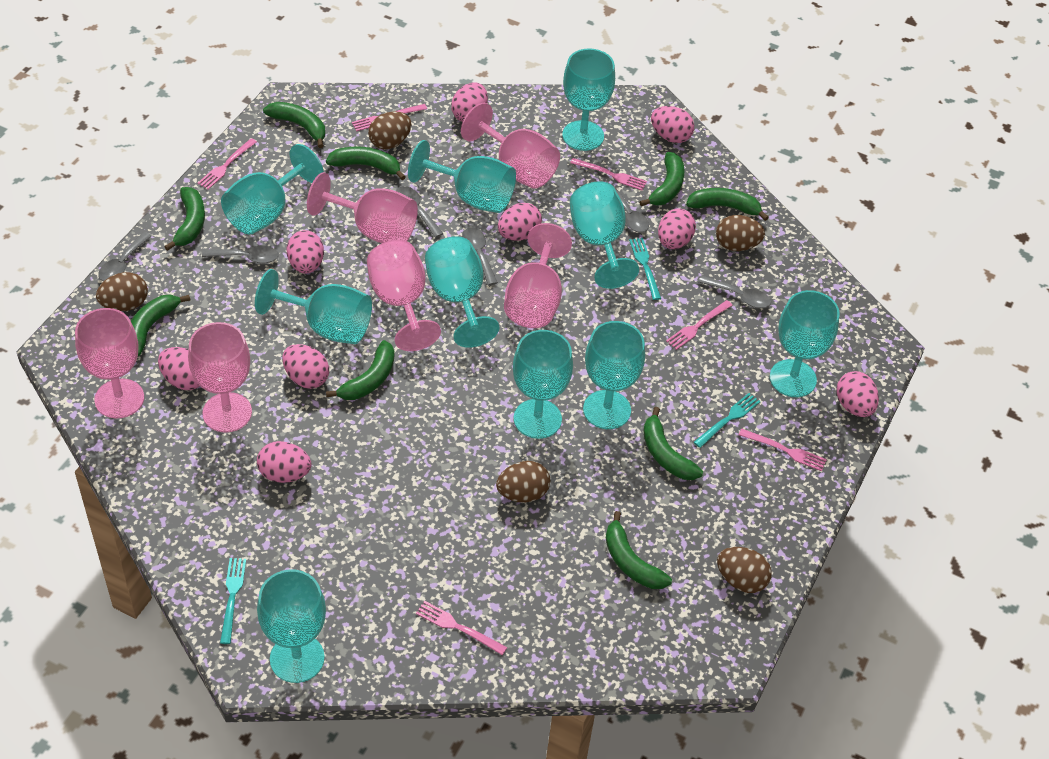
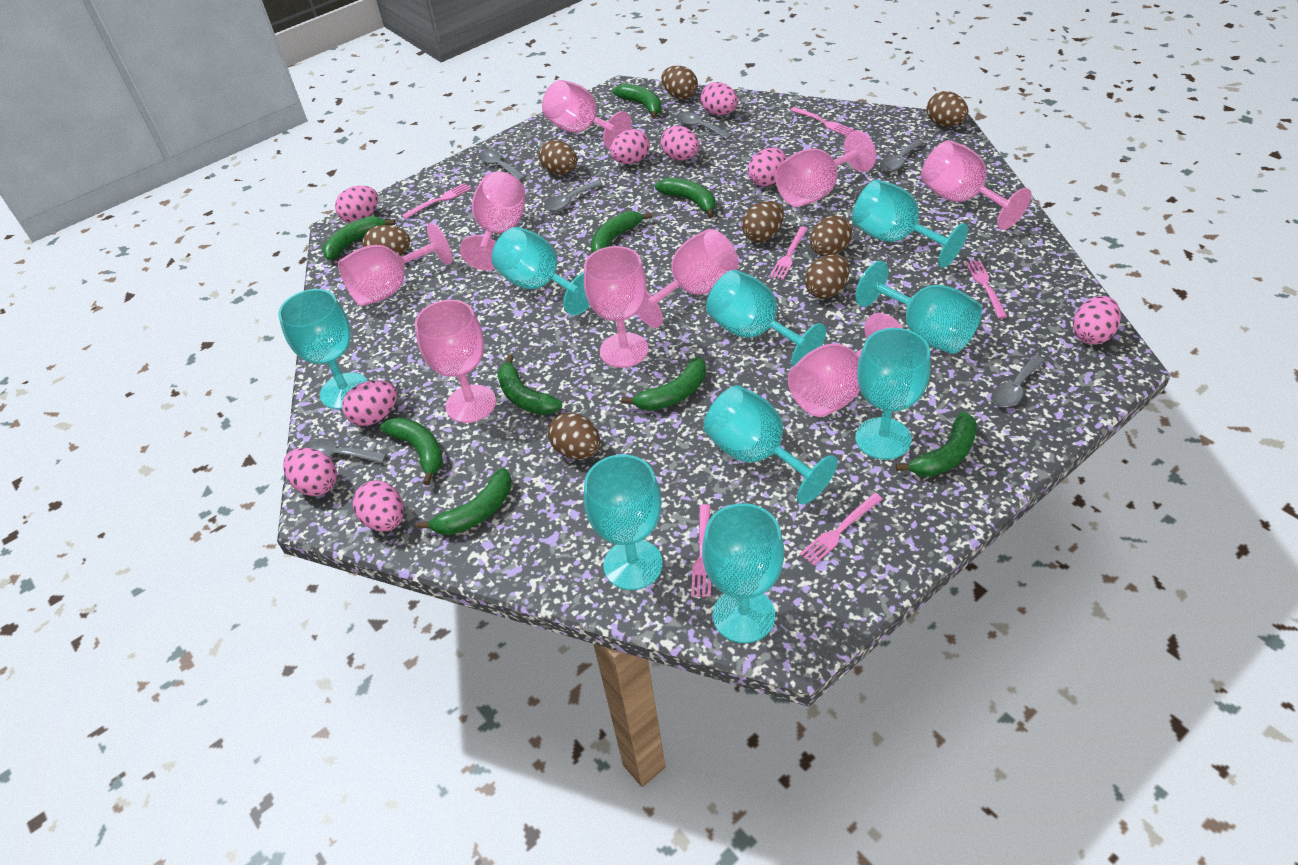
brown egg: [96,272,148,311] [368,111,411,149] [496,461,550,502] [716,215,765,251] [717,547,772,593] = 5 -> [363,225,410,256] [539,140,577,175] [548,413,600,459] [661,66,698,99] [742,201,784,242] [805,254,849,299] [810,215,852,256] [927,91,968,126] = 8
pink goblet: [75,308,144,418] [188,322,252,433] [307,172,418,243] [367,240,441,351] [461,103,560,189] [504,223,572,328] = 6 -> [338,223,452,306] [415,300,496,423] [460,172,525,271] [542,80,632,150] [584,246,648,368] [636,229,739,328] [775,130,876,207] [788,313,902,417] [921,140,1032,230] = 9
turquoise fork: [220,558,246,644] [629,238,661,300] [694,393,760,448] = 3 -> none = 0
turquoise goblet: [221,144,324,235] [255,269,372,344] [257,569,326,683] [408,140,516,213] [425,236,499,348] [513,330,573,439] [562,48,615,151] [570,181,639,289] [583,321,645,429] [770,290,840,397] = 10 -> [278,289,368,409] [492,227,590,316] [584,454,663,590] [702,503,784,643] [703,385,838,505] [706,270,826,367] [852,179,968,268] [855,261,982,354] [855,328,930,460] = 9

